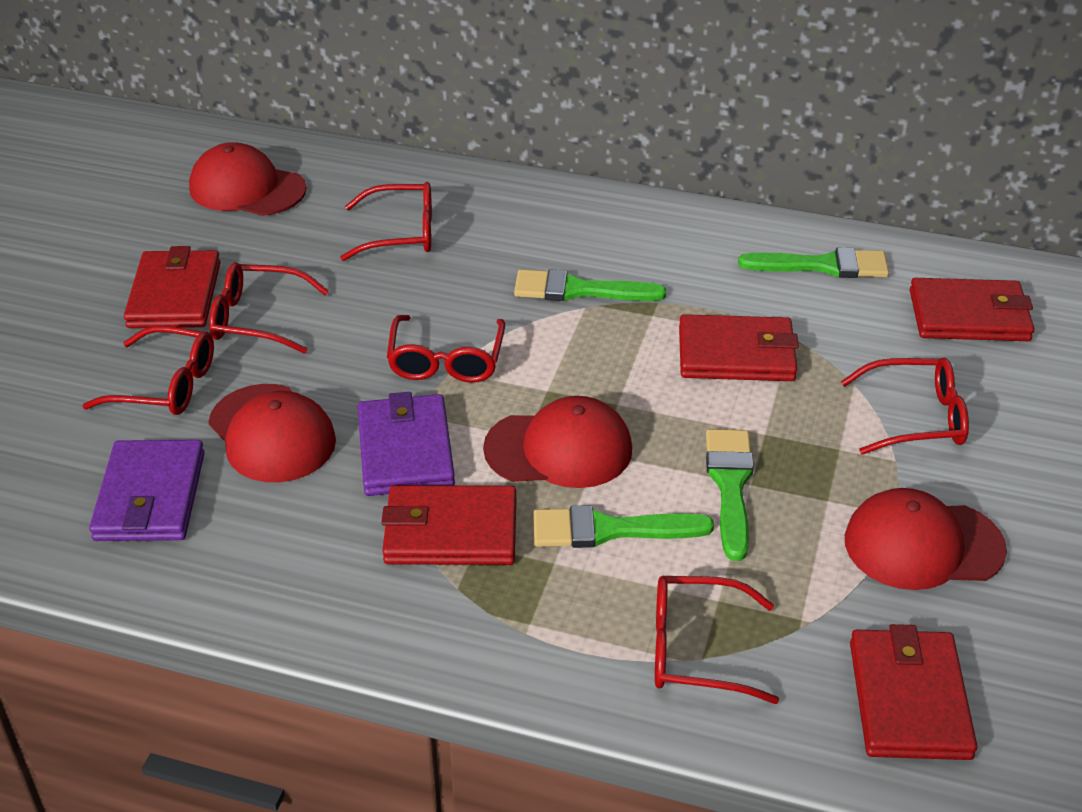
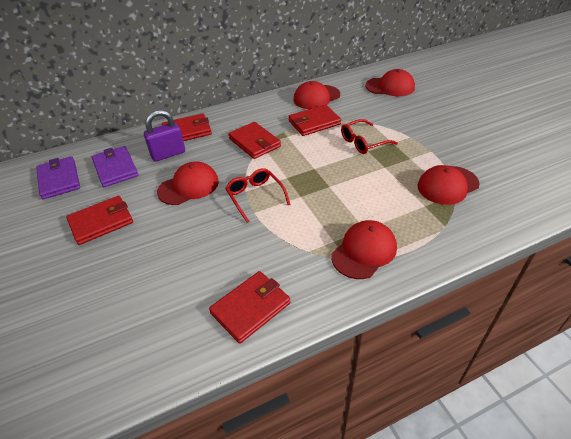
green brush: [514,269,666,301] [533,505,714,548] [706,429,754,561] [738,247,889,278] = 4 -> none = 0
purple padlock: none = 0 -> [144,110,185,162] = 1
red cap: [189,142,306,216] [208,384,336,482] [483,396,632,488] [845,488,1007,590] = 4 -> [157,161,219,205] [293,81,340,109] [331,220,397,279] [365,69,415,96] [418,165,480,205] = 5
red glasses: [82,326,214,415] [209,262,329,354] [340,182,432,261] [387,315,505,383] [655,576,779,704] [841,358,969,455] = 6 -> [225,168,291,223] [341,119,398,154] = 2

